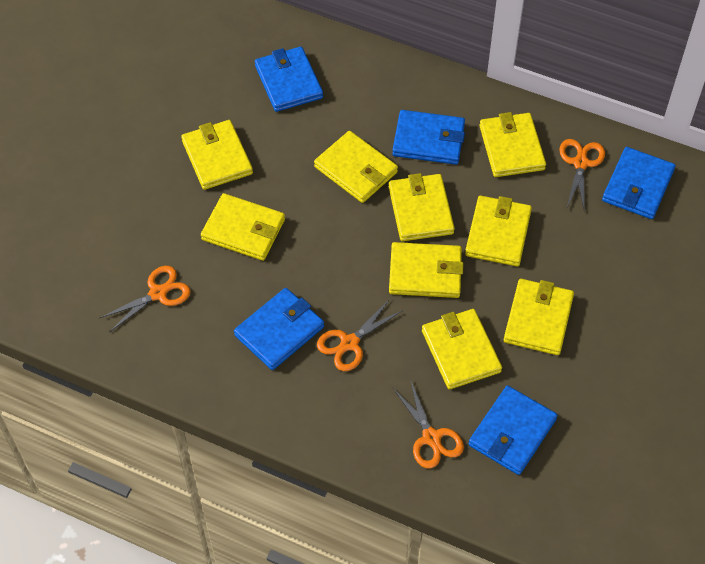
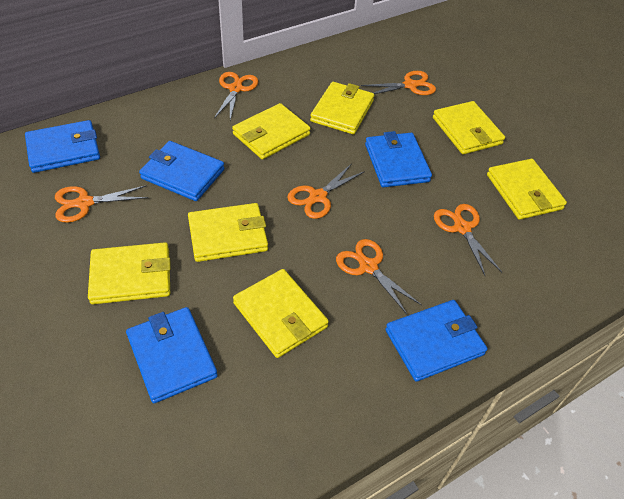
orange scissors: [100,266,190,332] [317,299,403,371] [392,380,464,468] [559,139,605,212] = 4 -> [55,186,148,223] [214,72,258,120] [287,163,365,219] [336,239,422,314] [361,71,436,95] [434,204,502,275] = 6
yellow wallet: [181,120,253,190] [201,193,285,261] [314,131,398,203] [389,173,454,241] [389,242,463,298] [422,309,502,390] [465,196,532,266] [480,112,546,177] [504,279,574,355] = 9 -> [88,242,171,304] [188,203,268,262] [232,103,311,160] [233,269,329,358] [310,82,374,134] [433,101,505,154] [487,159,567,220] = 7

